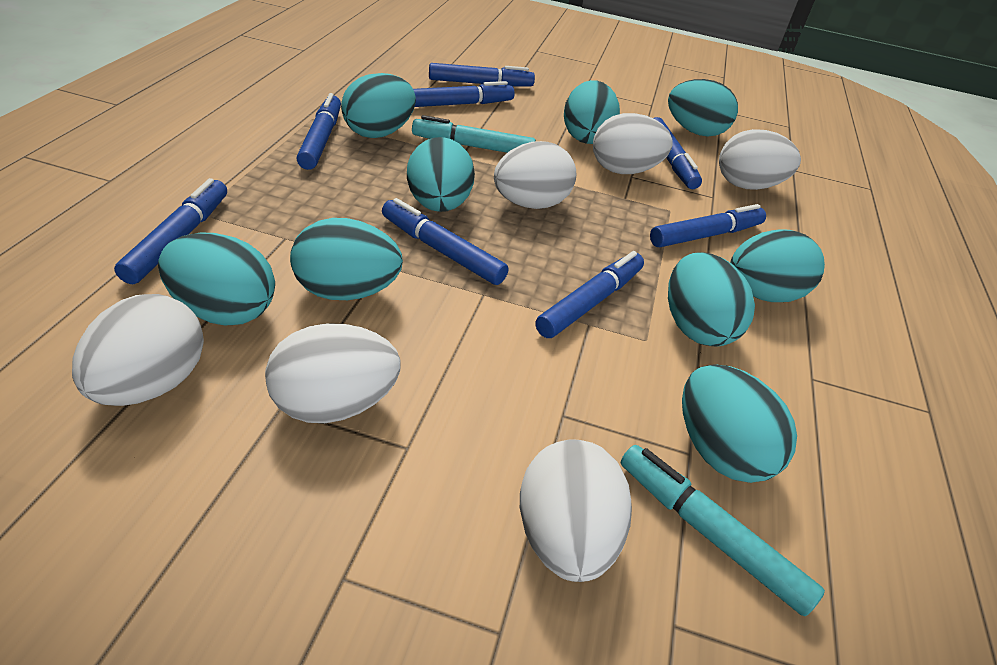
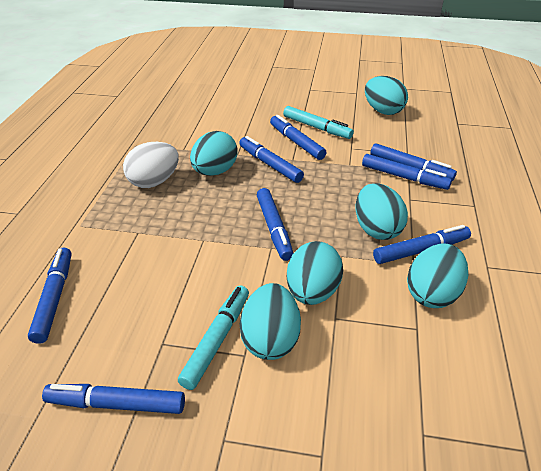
turquoise egg: [158,233,275,325] [290,218,403,300] [341,73,416,138] [407,137,475,212] [564,80,620,144] [668,79,738,137] [668,253,755,346] [682,364,797,483] [730,229,825,302] = 9 -> [190,131,238,176] [240,283,301,360] [287,241,343,305] [356,183,408,240] [365,76,408,115] [407,243,468,308] = 6
white egg: [72,294,204,406] [265,323,401,423] [494,141,576,209] [520,440,632,582] [593,113,673,174] [719,129,801,190] = 6 -> [123,142,179,188] = 1

